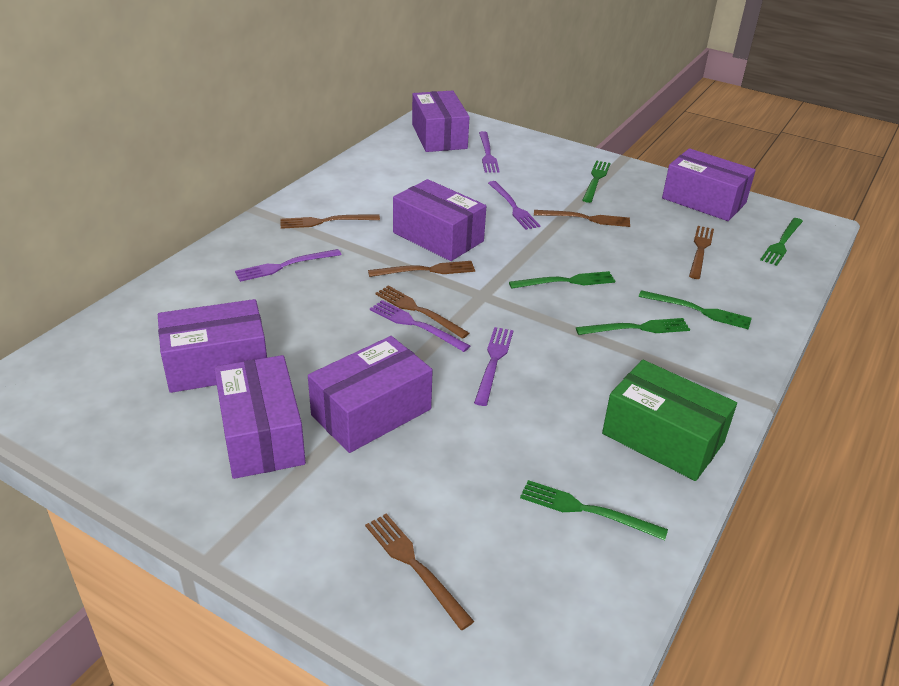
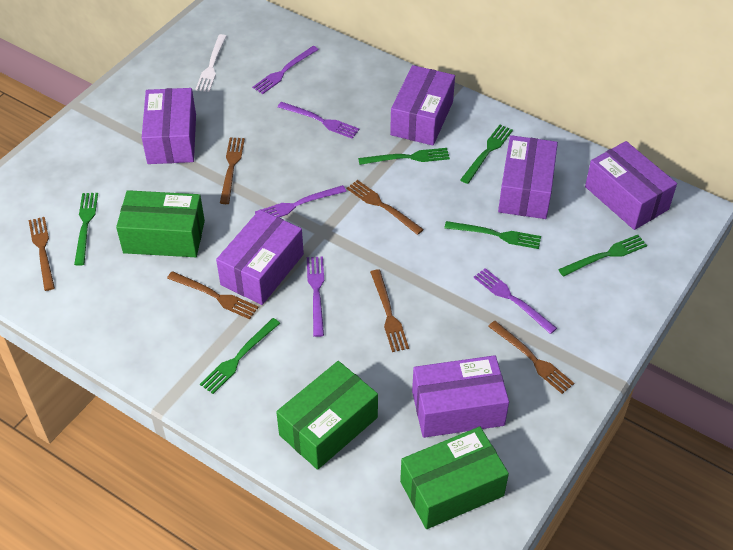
green box: [602,360,737,481] = 1 -> [116,190,205,257] [276,361,378,470] [400,427,509,529] = 3
white fork: none = 0 -> [195,34,227,92] = 1

